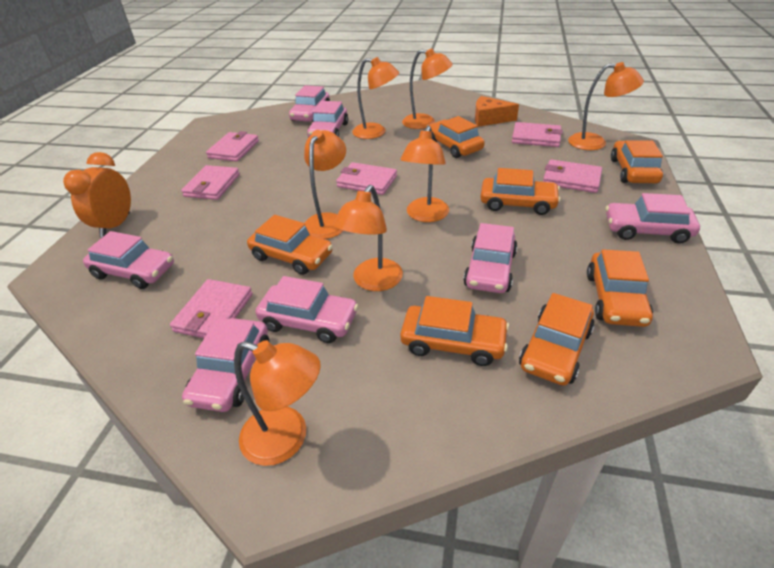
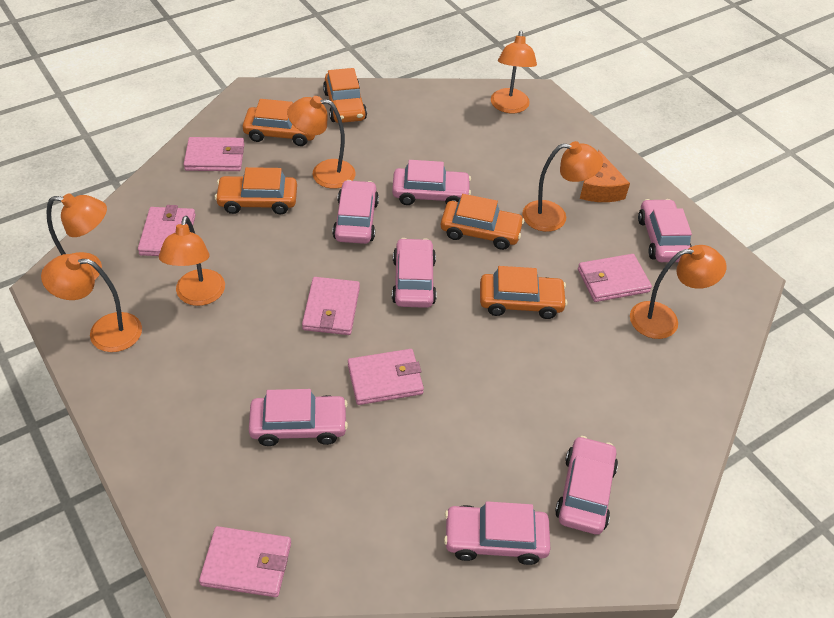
orange car: [247,215,333,275] [400,296,509,366] [427,116,485,158] [480,168,561,215] [519,293,595,386] [587,249,653,327] [611,140,663,183] = 7 -> [215,167,297,215] [243,99,315,146] [323,68,367,123] [441,194,525,250] [480,266,567,319] = 5
orange clock: [63,152,131,238] = 1 -> none = 0

